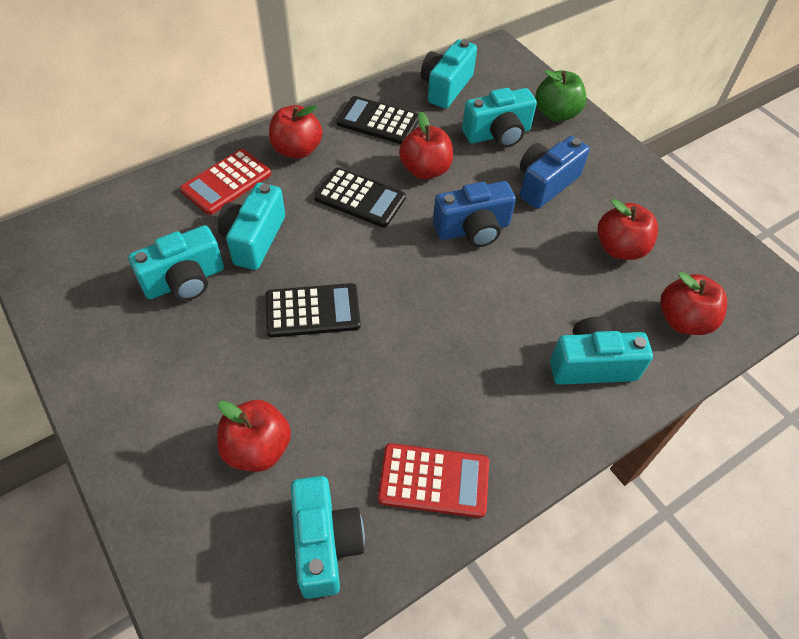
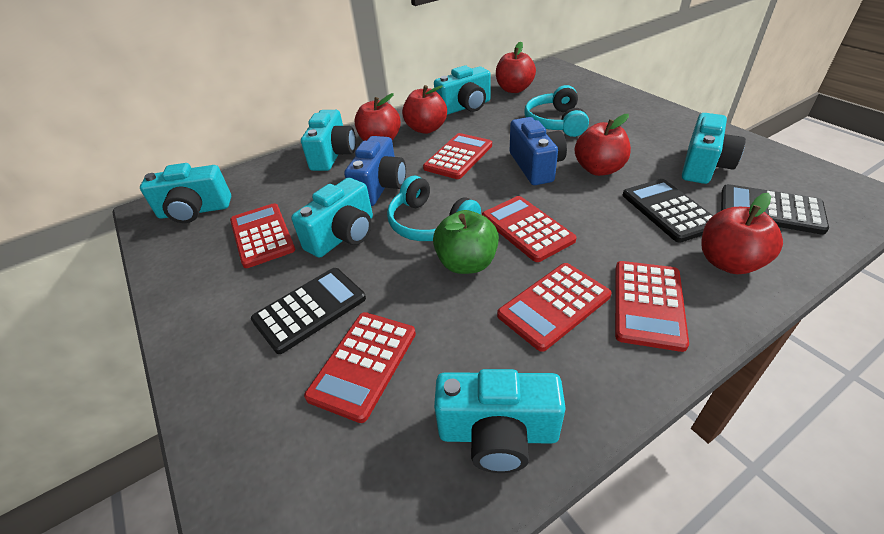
red calculator: [180,149,271,215] [378,443,489,518] = 2 -> [230,203,295,268] [304,312,416,423] [423,133,492,179] [482,196,577,262] [497,263,612,352] [615,261,689,352] = 6
turquoise headphones: none = 0 -> [387,175,481,241] [524,85,589,137] = 2

